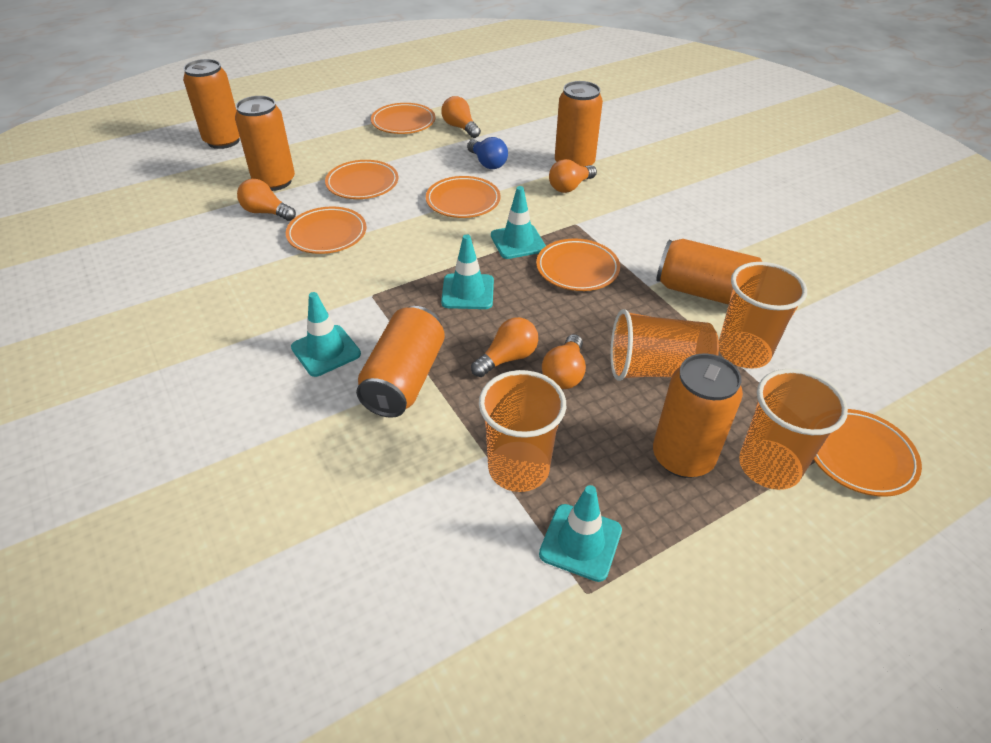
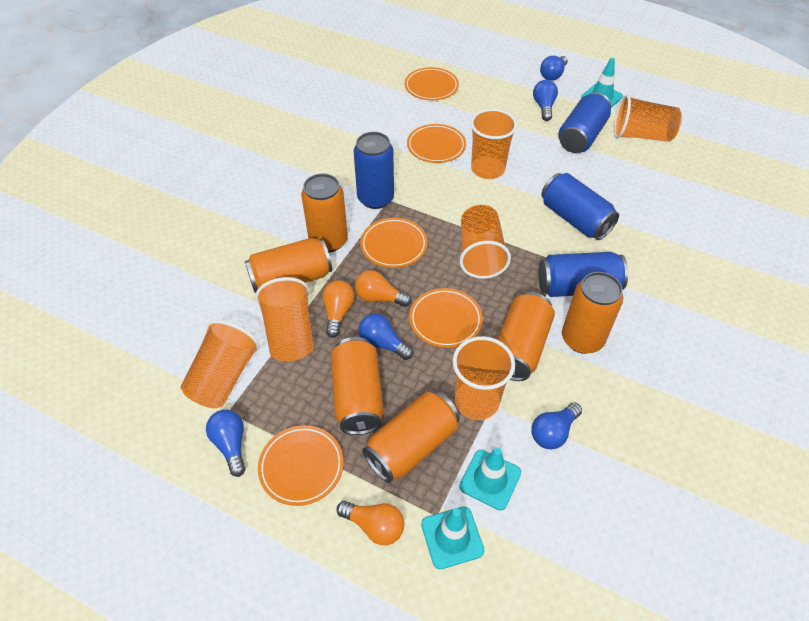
blue can: none = 0 -> [354,132,394,209] [538,252,628,297] [542,173,619,240] [558,92,611,153] = 4
blue light bulb: [467,137,508,169] = 1 -> [206,410,245,477] [358,314,413,360] [531,402,582,449] [533,80,558,121] [540,56,568,81] = 5
orange cup: [479,370,566,492] [610,309,719,381] [719,262,807,369] [739,369,848,490] = 4 -> [181,320,260,408] [255,277,314,361] [453,336,515,420] [460,205,511,279] [471,109,517,179] [614,95,682,142] = 6
orange light bulb: [237,179,296,221] [441,96,481,138] [471,317,538,377] [542,334,586,389] [549,159,597,193] = 5 -> [323,280,355,338] [337,501,404,545] [355,270,411,307] = 3
orange plate: [286,206,366,254] [325,160,398,199] [371,103,435,134] [426,176,500,218] [536,239,620,291] [813,409,922,497] = 6 -> [258,425,344,506] [360,218,428,268] [405,67,459,100] [407,124,466,163] [409,288,483,348] = 5
turquoise traffic cone: [291,292,361,377] [441,234,494,309] [491,186,546,259] [539,485,622,582] = 4 -> [421,506,485,569] [459,447,521,510] [581,58,623,108] = 3

